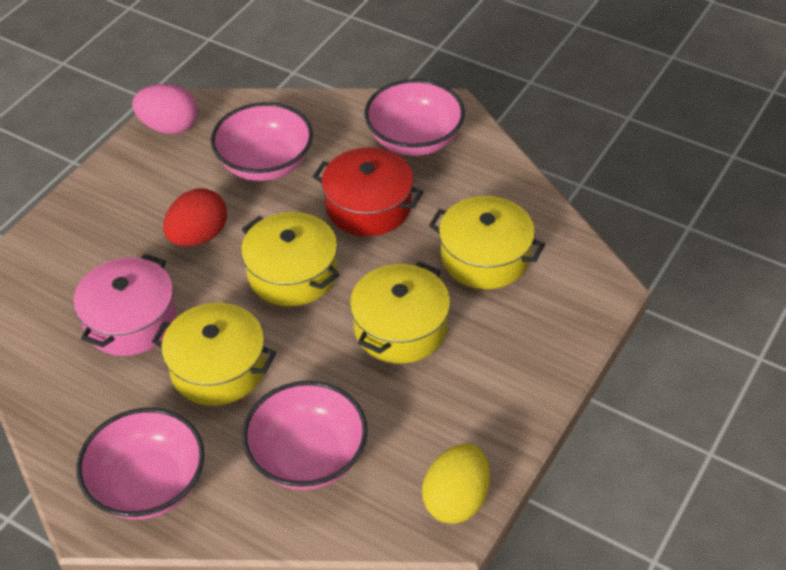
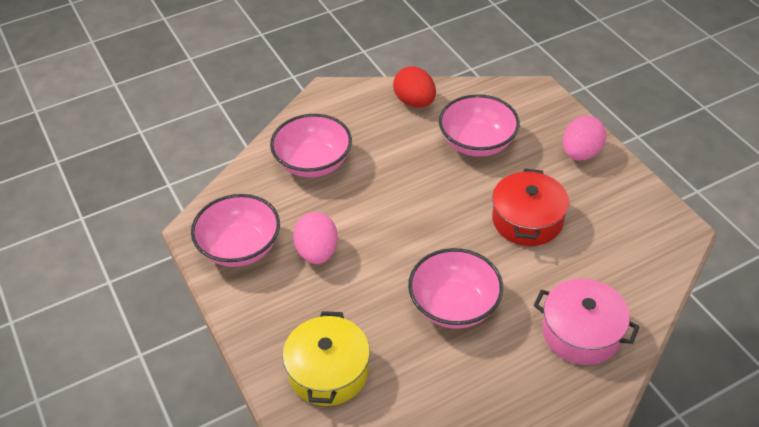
pink egg: [132,84,198,134] = 1 -> [293,212,338,264] [563,116,606,161] = 2
yellow egg: [422,444,490,524] = 1 -> none = 0
yellow pot: [152,303,276,406] [241,212,339,306] [350,262,450,364] [429,196,545,289] = 4 -> [283,311,370,406] = 1

